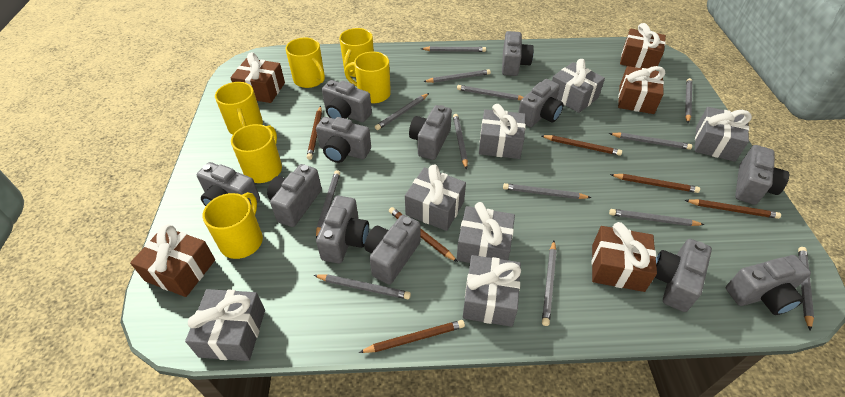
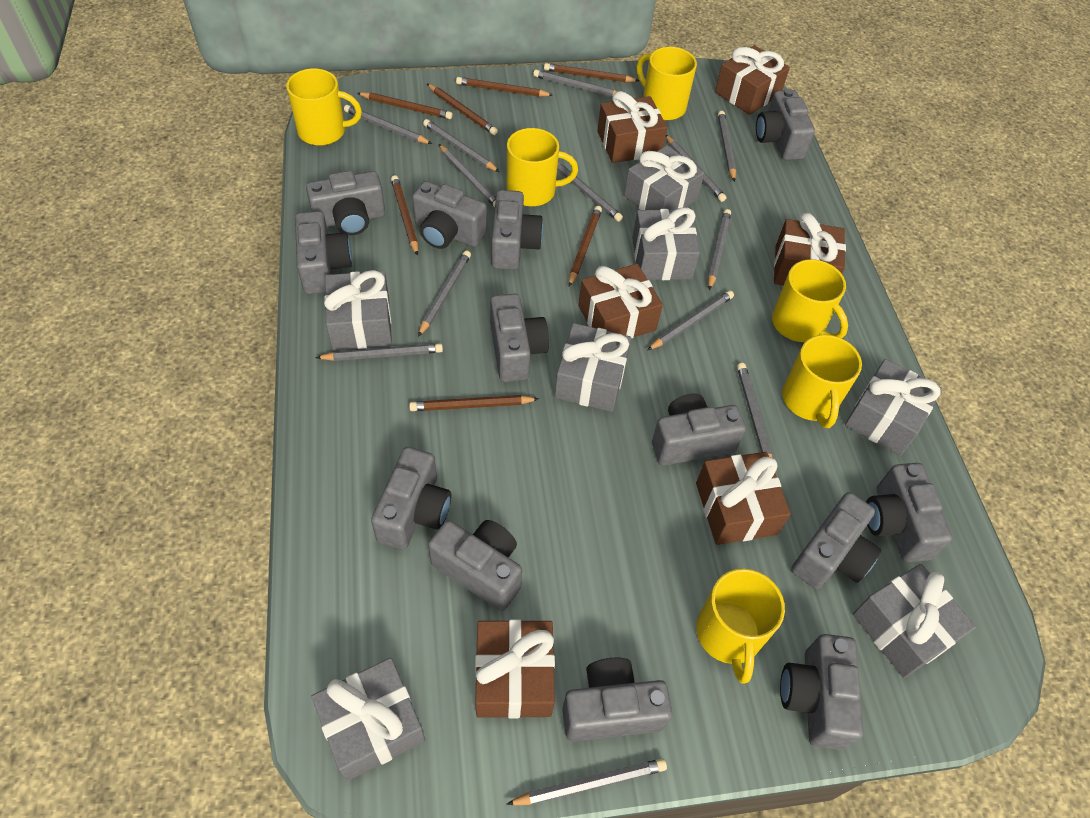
brown gift: [130,224,215,297] [230,52,285,103] [592,222,657,292] [618,66,665,114] [620,23,666,71] = 5 -> [475,619,555,718] [578,264,663,339] [597,91,667,163] [696,452,791,545] [715,45,790,115] [774,213,846,286] = 6
brown pencil: [307,106,322,160] [359,320,465,353] [389,207,458,262] [541,135,622,156] [610,174,700,193] [685,199,781,219] = 6 -> [357,92,453,119] [391,175,418,256] [409,395,539,411] [427,84,498,135] [456,77,553,97] [544,63,639,82] [569,206,602,287] = 7
grey camera: [197,162,260,206] [267,164,322,227] [316,117,371,163] [316,196,369,263] [322,80,372,122] [364,215,420,285] [409,105,452,160] [502,31,534,76] [518,79,564,127] [655,239,712,312] [726,255,811,315] [735,145,789,205] = 12 -> [295,211,352,294] [306,171,385,235] [371,447,451,550] [412,181,487,249] [428,520,522,611] [490,294,549,382] [491,190,544,270] [562,658,672,742] [652,394,746,466] [756,89,815,160] [780,634,863,750] [791,492,881,589] [866,463,952,563] = 13

